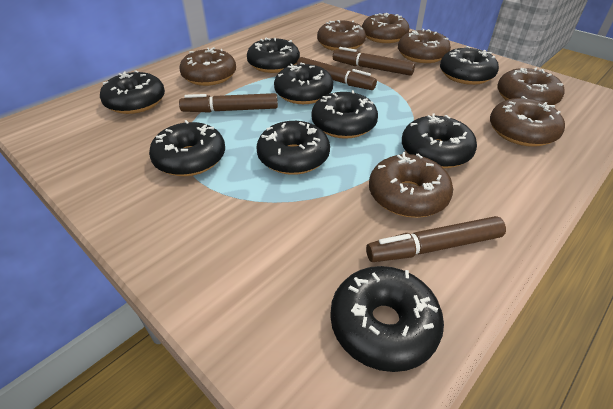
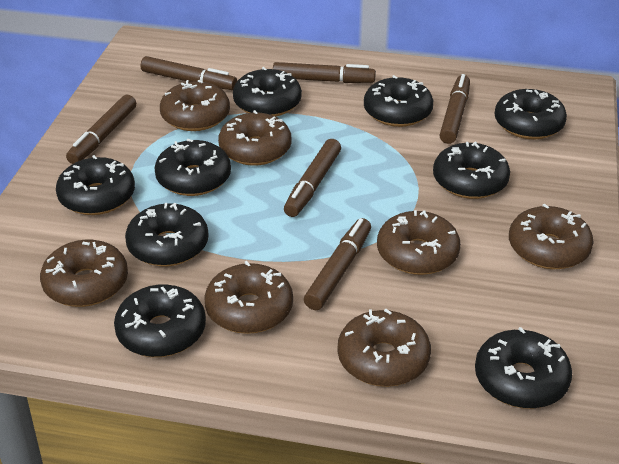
brown marker: [179,93,278,112] [297,57,377,90] [333,47,415,76] [366,216,506,262] = 4 -> [66,95,136,164] [141,56,237,90] [273,62,376,83] [284,139,341,217] [304,218,371,310] [440,74,470,144] = 6

